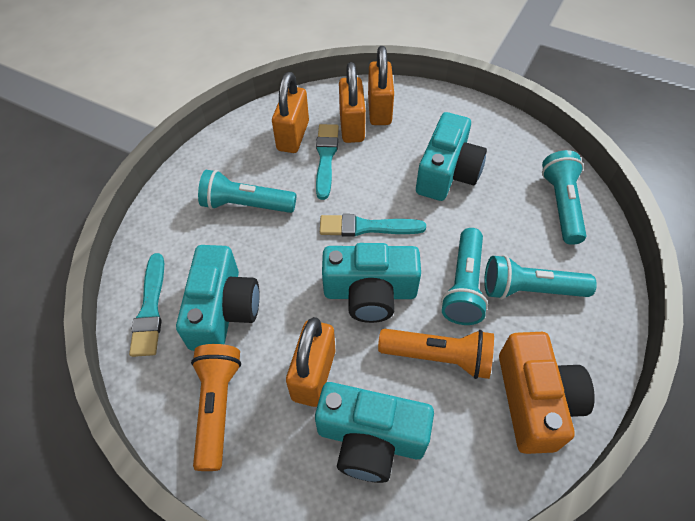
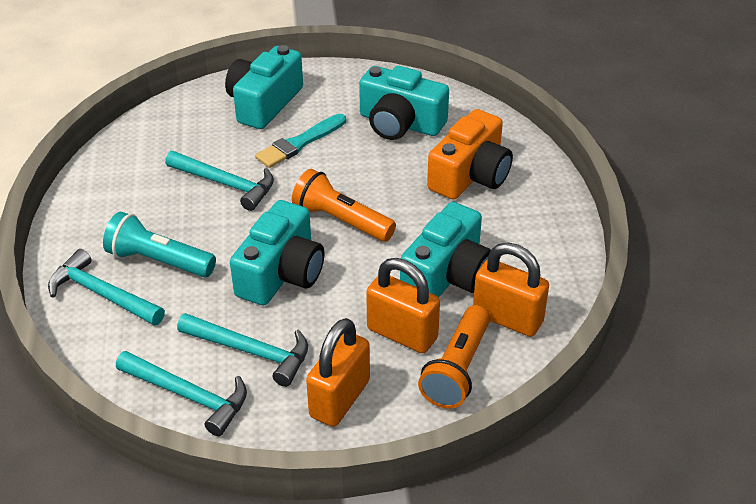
orange padlock: [272,72,309,153] [286,317,335,407] [339,62,366,143] [368,46,394,125] = 4 -> [306,318,370,427] [366,258,440,353] [473,243,549,337] = 3
turquoise brush: [129,253,164,357] [316,124,339,200] [320,214,426,236] = 3 -> [255,114,346,168] = 1
turquoise flashlight: [198,170,296,213] [441,228,488,325] [484,255,597,300] [542,150,586,245] = 4 -> [103,212,216,277] = 1
turquoise hammer: none = 0 -> [48,249,165,326] [116,351,247,436] [165,151,274,211] [177,313,308,387] = 4

